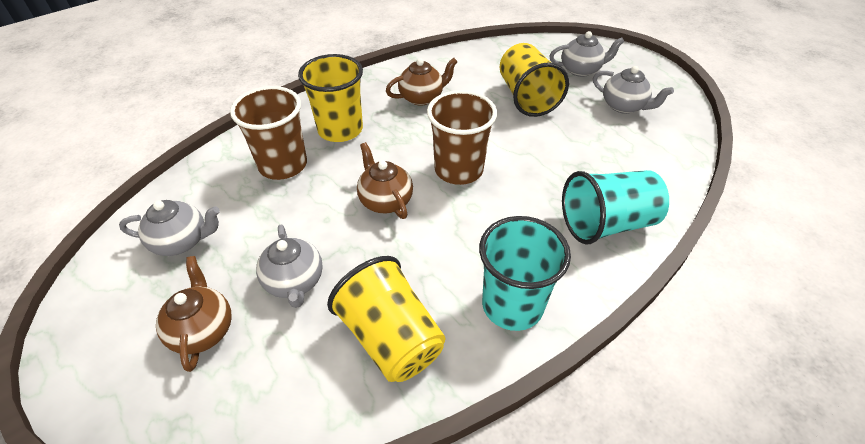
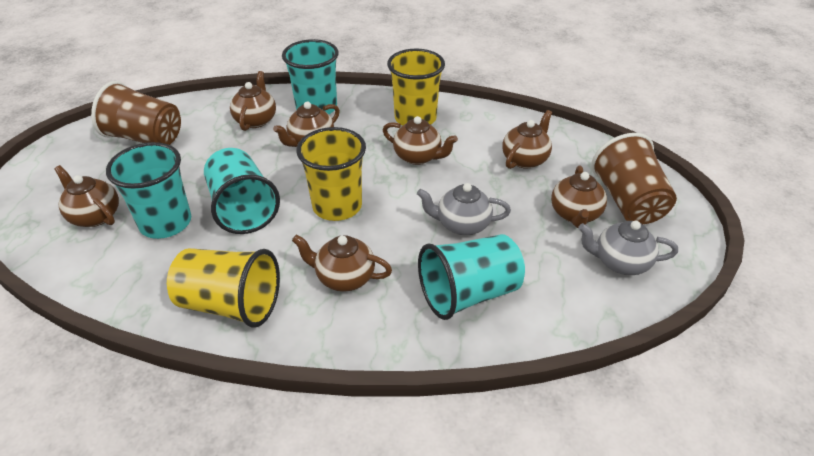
brown teapot: [156,256,232,372] [357,142,413,219] [386,58,458,106] = 3 -> [54,165,119,227] [230,71,276,131] [273,102,340,147] [292,235,392,292] [383,116,458,165] [502,110,552,169] [551,165,607,228] = 7
grey teapot: [119,200,220,256] [256,224,323,308] [550,31,624,77] [593,66,674,114] = 4 -> [417,183,511,235] [578,221,678,275] = 2
turquoise cup: [479,216,571,331] [562,170,669,244] = 2 -> [106,142,191,239] [204,148,280,234] [282,39,339,114] [418,234,525,320] = 4

